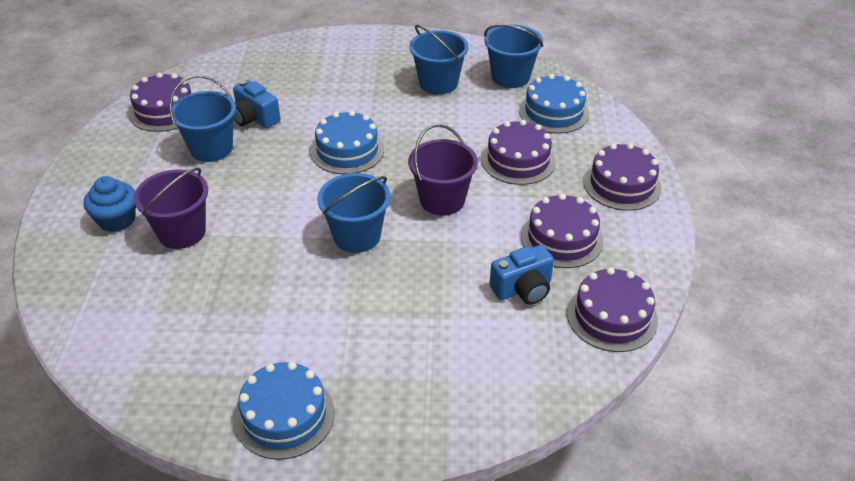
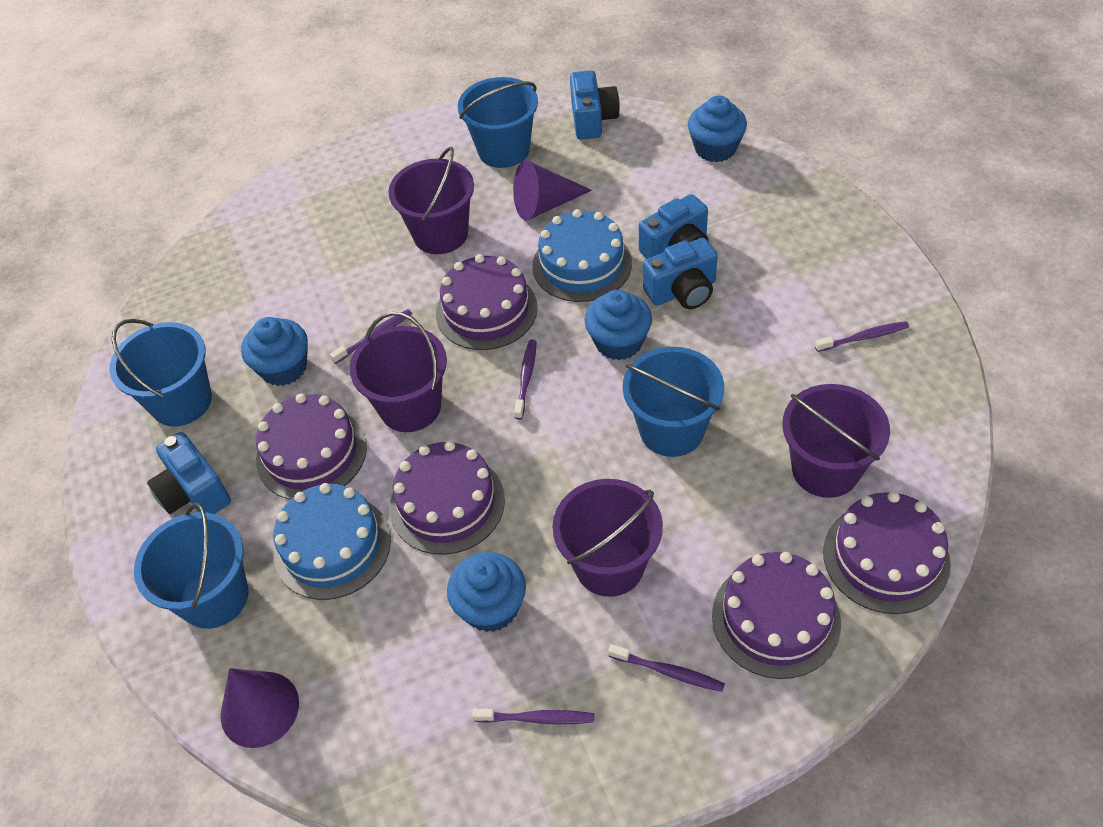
blue cake: [234,361,335,460] [311,110,384,174] [519,74,589,134] = 3 -> [273,483,391,600] [532,209,632,302] = 2
blue camera: [233,80,280,129] [490,245,554,305] = 2 -> [147,432,231,514] [570,70,620,139] [639,194,709,259] [643,238,718,309] = 4
blue cupcake: [84,176,136,232] = 1 -> [241,317,308,386] [447,552,526,632] [585,290,652,360] [688,95,747,162] = 4
purple bucket: [134,167,208,249] [408,124,478,215] = 2 -> [349,312,447,432] [388,147,474,254] [553,479,663,597] [782,384,890,498] = 4
purple cone: none = 0 -> [220,668,299,748] [513,160,592,220] = 2
purple toothbrush: none = 0 -> [330,309,412,364] [472,709,594,724] [514,339,536,420] [608,644,725,692] [815,321,909,352] = 5

